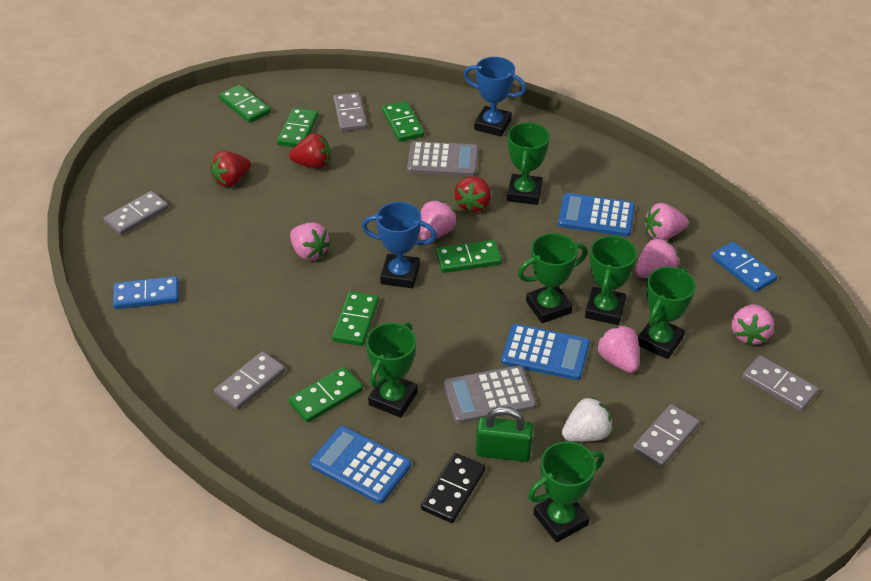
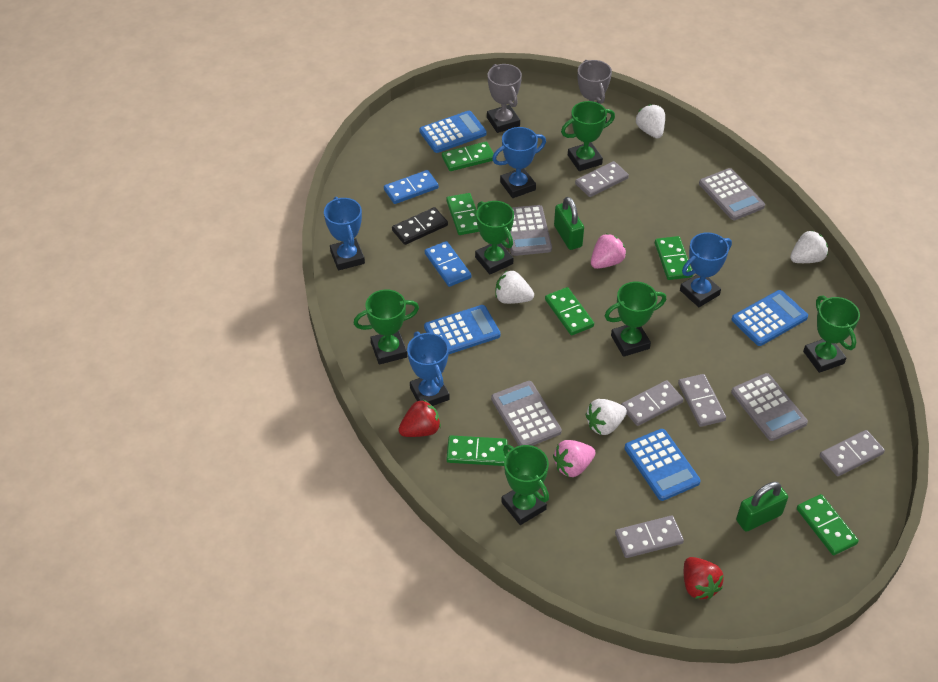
blue calculator: [310,426,411,504] [501,324,590,380] [558,193,635,237] = 3 -> [419,111,487,153] [424,305,501,355] [624,429,701,501] [731,290,808,346] = 4
blue trophy: [362,202,437,288] [464,57,526,137] = 2 -> [324,197,365,271] [407,331,450,406] [492,127,546,198] [680,232,732,307] = 4
green padlock: [476,407,533,462] = 1 -> [554,197,584,250] [736,482,788,532] = 2
grey calculator: [407,141,479,176] [443,365,536,424] = 2 -> [491,381,562,446] [508,205,552,256] [699,168,765,220] [731,373,808,441] = 4
grey trophy: none = 0 -> [487,64,522,133] [578,60,612,123] = 2
pink strawberry: [290,222,330,260] [419,201,456,240] [597,326,639,373] [635,238,679,278] [645,203,688,240] [732,304,774,346] = 6 -> [553,440,596,477] [591,233,626,269] = 2
red strawberry: [210,151,251,187] [289,133,330,169] [454,176,491,213] = 3 -> [398,400,441,437] [684,557,724,599] = 2
white strawberry: [561,397,613,442] = 1 -> [495,271,534,304] [585,399,627,435] [636,104,665,138] [790,231,828,263] = 4

